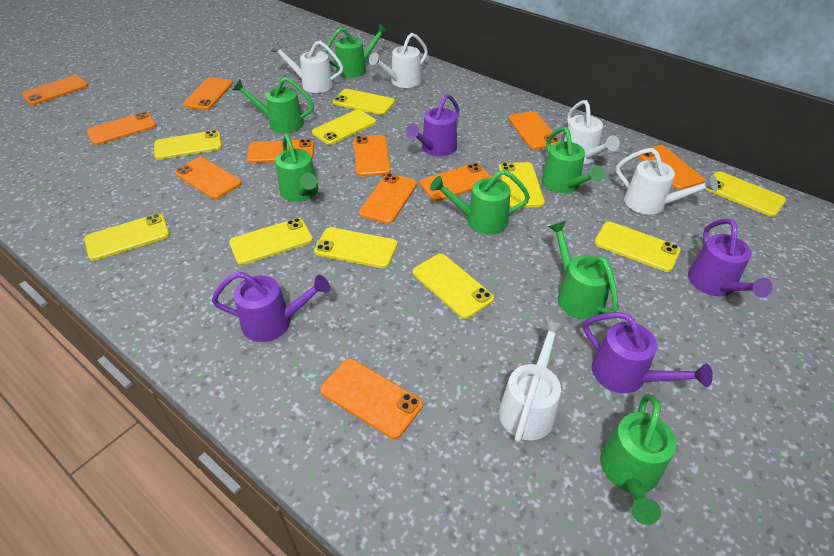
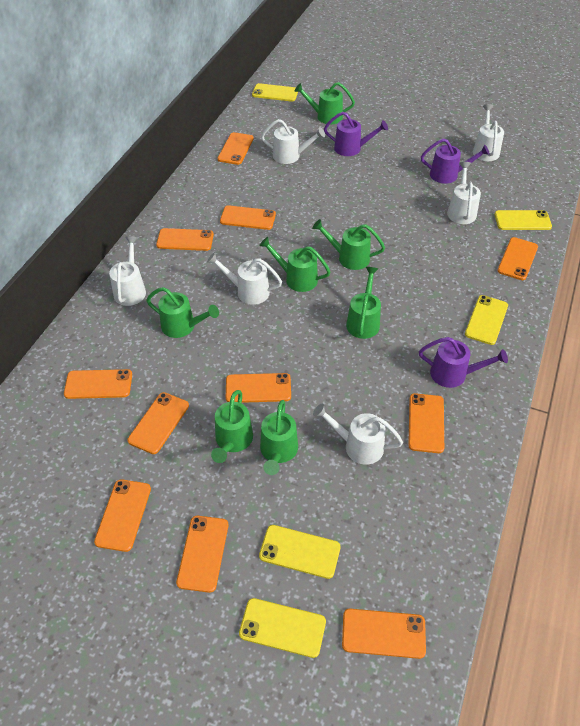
purple watering can: [212,272,330,342] [405,94,460,157] [583,312,713,393] [688,219,773,298] = 4 -> [324,112,388,156] [419,337,508,388] [421,138,490,184] = 3
white watering can: [271,41,343,93] [369,33,428,88] [499,320,565,443] [564,100,620,164] [616,148,718,215] = 5 -> [109,236,146,306] [207,252,282,305] [261,119,325,164] [313,403,403,465] [447,162,481,224] [473,104,504,161] = 6
yellow phone: [84,214,170,261] [154,130,222,160] [229,218,313,265] [312,109,376,145] [314,227,398,268] [333,89,395,115] [413,254,494,319] [499,162,545,208] [594,222,681,272] [706,171,786,217] = 10 -> [239,598,326,658] [252,83,298,102] [259,525,341,579] [465,295,508,345] [495,210,552,230] = 5

